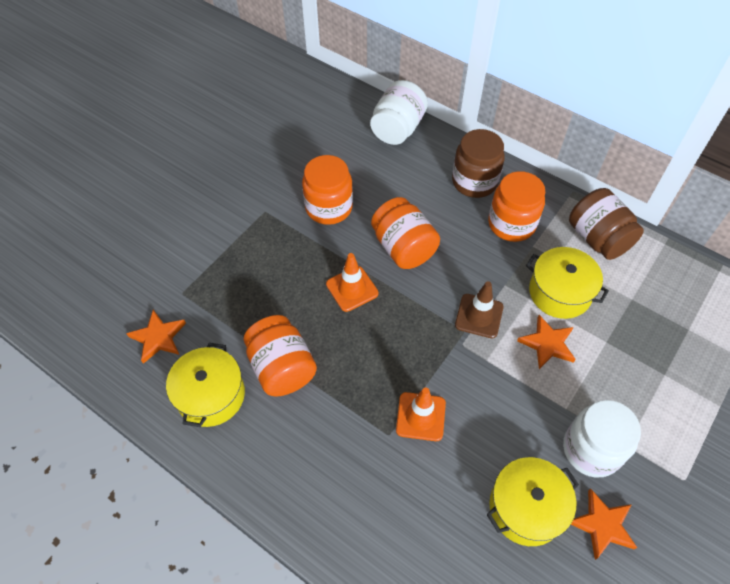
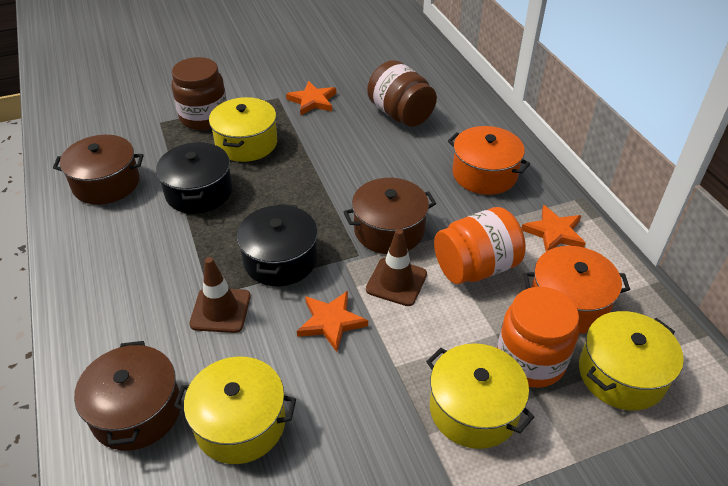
black pot: none = 0 -> [156,142,232,214] [237,204,318,286] = 2
brown pot: none = 0 -> [53,135,144,205] [74,341,181,451] [344,178,436,254] = 3
brown traffic cone: [455,281,504,338] = 1 -> [189,257,251,333] [366,229,427,306] = 2
orange jar: [244,315,317,397] [302,155,353,225] [371,197,440,269] [488,171,545,242] = 4 -> [434,207,526,284] [497,287,579,388] = 2
orange pot: none = 0 -> [448,126,530,195] [523,246,630,334] = 2
orange traffic cone: [326,253,379,312] [396,387,446,441] = 2 -> none = 0
white jar: [370,80,428,145] [563,400,641,477] = 2 -> none = 0
yellow pot: [166,343,245,427] [487,457,579,546] [526,247,609,319] = 3 -> [174,357,296,464] [209,97,277,162] [426,343,534,449] [579,311,684,411] = 4

